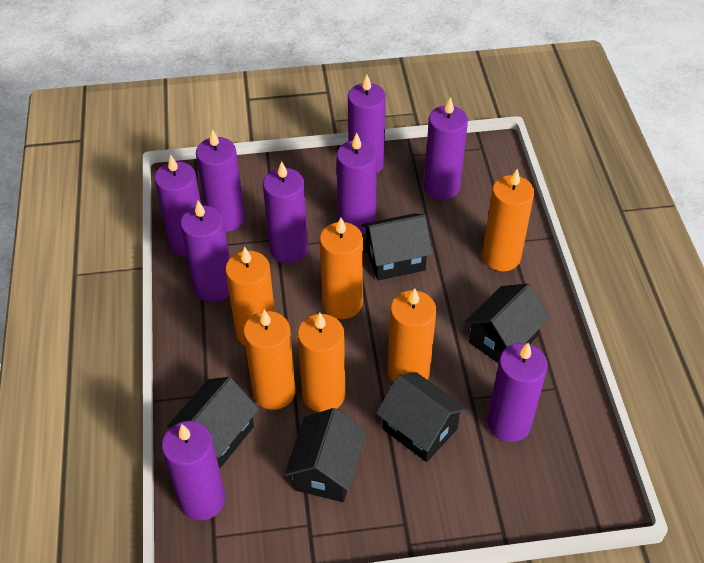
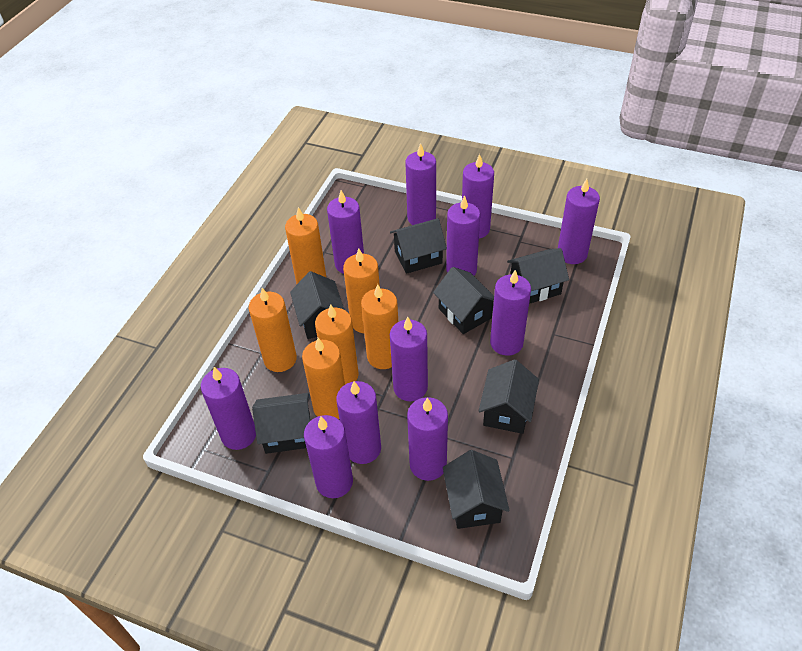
black house: [167,377,259,469] [284,408,367,502] [361,213,432,280] [376,372,467,462] [464,284,550,363] = 5 -> [252,393,310,454] [290,271,344,339] [390,218,447,274] [433,267,494,334] [443,450,510,529] [479,359,539,434] [507,248,569,304] = 7
purple candle: [154,154,201,257] [161,421,226,521] [180,201,230,302] [196,129,245,232] [263,161,308,264] [337,133,377,235] [348,75,386,173] [424,97,468,200] [487,343,548,442] = 9 -> [201,367,256,450] [304,415,353,498] [327,190,364,274] [336,381,381,464] [390,316,428,401] [405,143,436,225] [407,397,448,481] [446,195,480,276] [462,154,494,238] [490,270,531,356] [558,179,600,264] = 11

